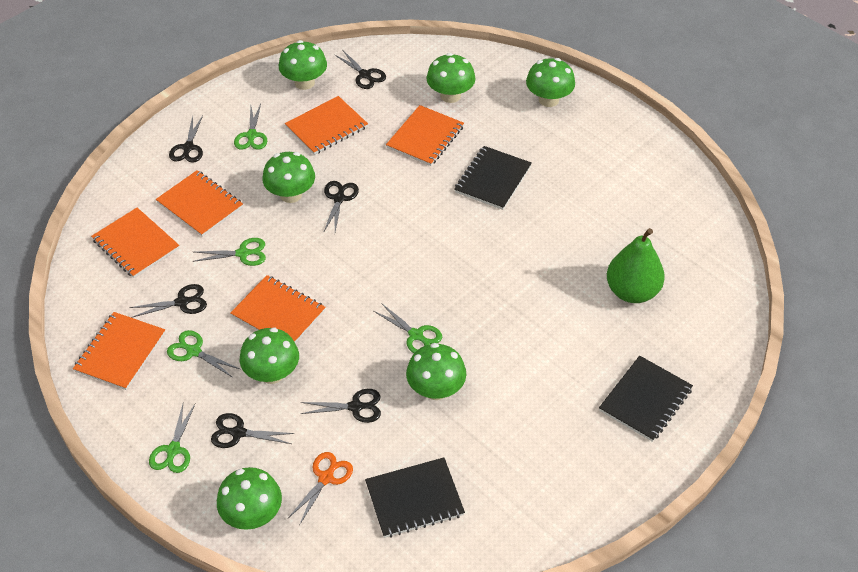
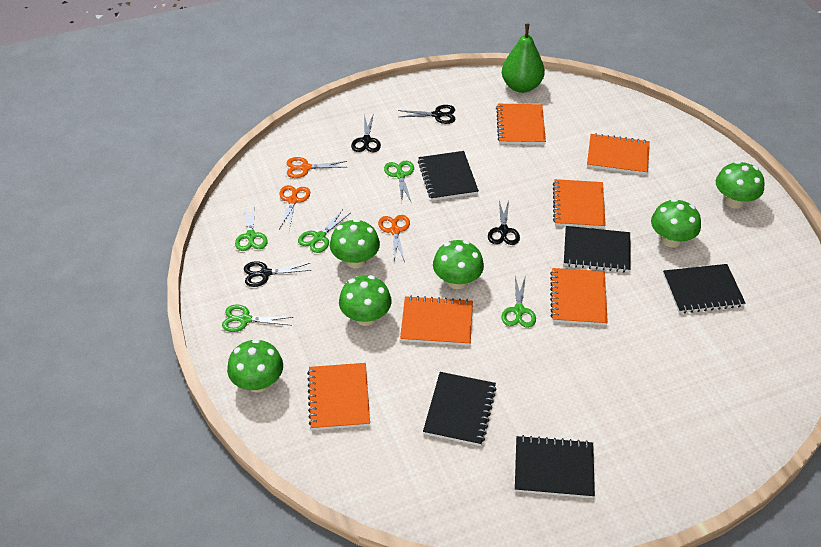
black notebook: [365,457,465,538] [454,146,532,210] [599,356,693,442] = 3 -> [418,151,479,201] [423,372,497,446] [515,435,595,498] [564,226,631,272] [663,264,745,313] = 5
black scissors: [129,284,207,318] [169,115,203,163] [211,413,295,448] [300,389,381,423] [324,181,359,232] [334,51,386,89] = 6 -> [244,261,312,287] [351,113,381,152] [398,105,455,124] [488,201,520,245] = 4
green mushroom: [217,467,282,530] [240,328,299,384] [262,152,315,203] [279,40,327,90] [406,343,466,400] [426,53,475,103] [526,58,575,107] = 7 -> [227,339,283,393] [330,219,380,268] [339,275,392,326] [433,240,484,289] [651,199,701,247] [716,161,764,208] = 6
orange scissors: [288,452,353,525] = 1 -> [279,185,310,230] [287,157,347,178] [378,215,410,262] = 3

